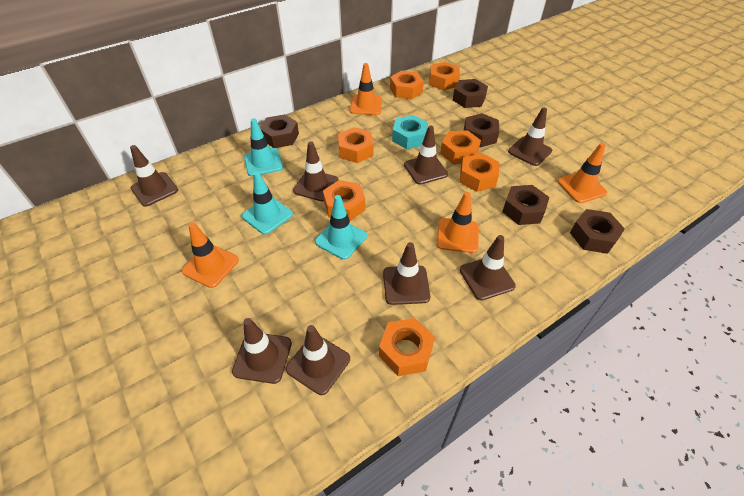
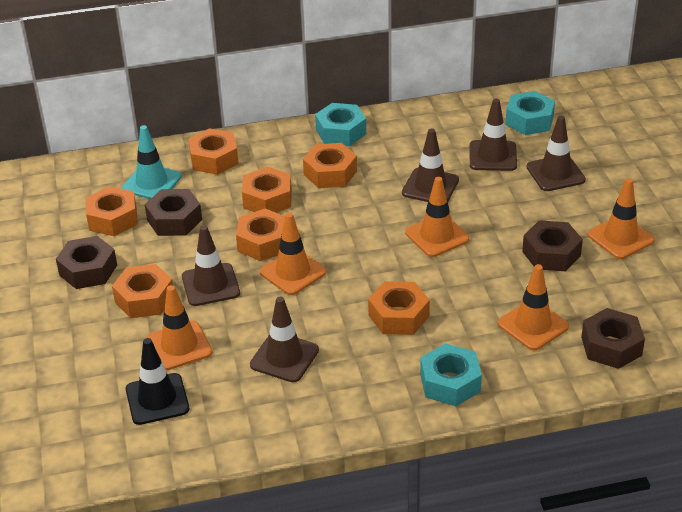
black traffic cone: none = 0 -> [126,338,189,425] = 1
brown nut: [260,114,299,148] [453,79,488,108] [464,113,499,148] [502,185,549,225] [570,209,625,254] = 5 -> [56,236,117,289] [145,189,202,236] [522,220,583,271] [581,308,645,369] = 4
brown traffic cone: [130,145,178,207] [232,318,292,384] [286,325,350,395] [293,141,339,202] [383,242,430,305] [404,126,448,185] [460,235,516,300] [508,107,552,166] = 8 -> [182,225,240,306] [250,297,319,382] [402,129,459,202] [470,99,517,171] [527,116,586,191] = 5
orange traffic cone: [182,222,239,288] [350,63,382,115] [437,192,479,253] [557,143,607,203] = 4 -> [147,285,212,370] [260,213,327,295] [405,177,469,257] [498,264,569,350] [588,178,655,259] = 5
turquoise nut: [392,115,428,149] = 1 -> [315,103,366,146] [420,343,482,406] [505,91,555,135] = 3
turquoise traffic cone: [242,171,293,235] [244,118,283,176] [315,195,367,260] = 3 -> [122,125,182,199] = 1

